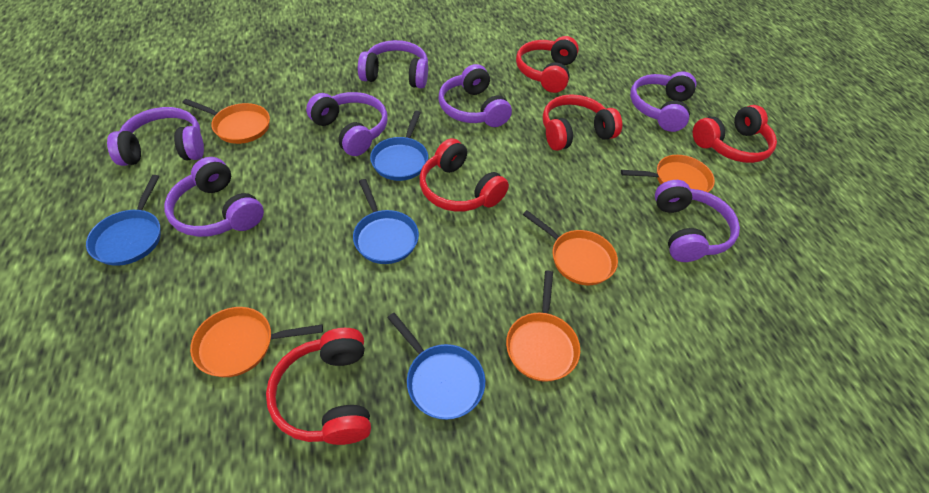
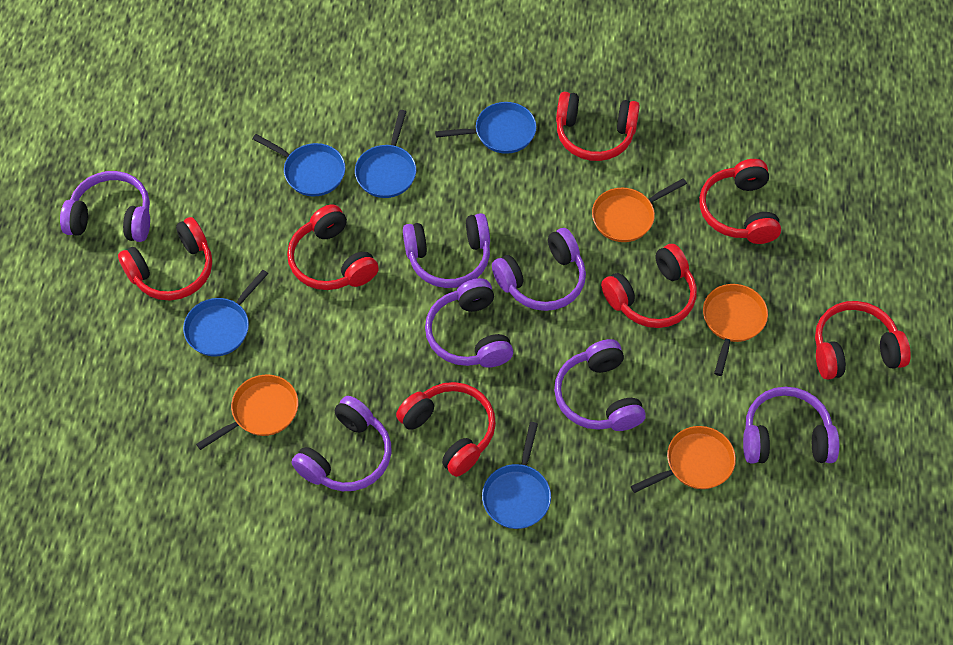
blue pan: [86,175,161,266] [353,179,419,264] [370,111,428,181] [388,313,485,420] = 4 -> [183,270,268,356] [252,134,345,197] [355,110,416,198] [435,102,536,154] [482,422,551,529] = 5
orange pan: [182,99,270,144] [190,307,323,377] [506,271,580,382] [523,210,618,285] [621,155,715,192] = 5 -> [196,375,298,450] [592,178,687,242] [631,426,736,493] [703,284,768,376] = 4
red headphones: [266,328,371,445] [420,138,509,212] [516,36,579,93] [543,94,622,151] [693,105,777,163] = 5 -> [118,217,212,300] [287,204,379,290] [396,382,496,477] [556,92,640,161] [601,244,697,328] [699,159,781,244] [815,301,911,380] = 7

